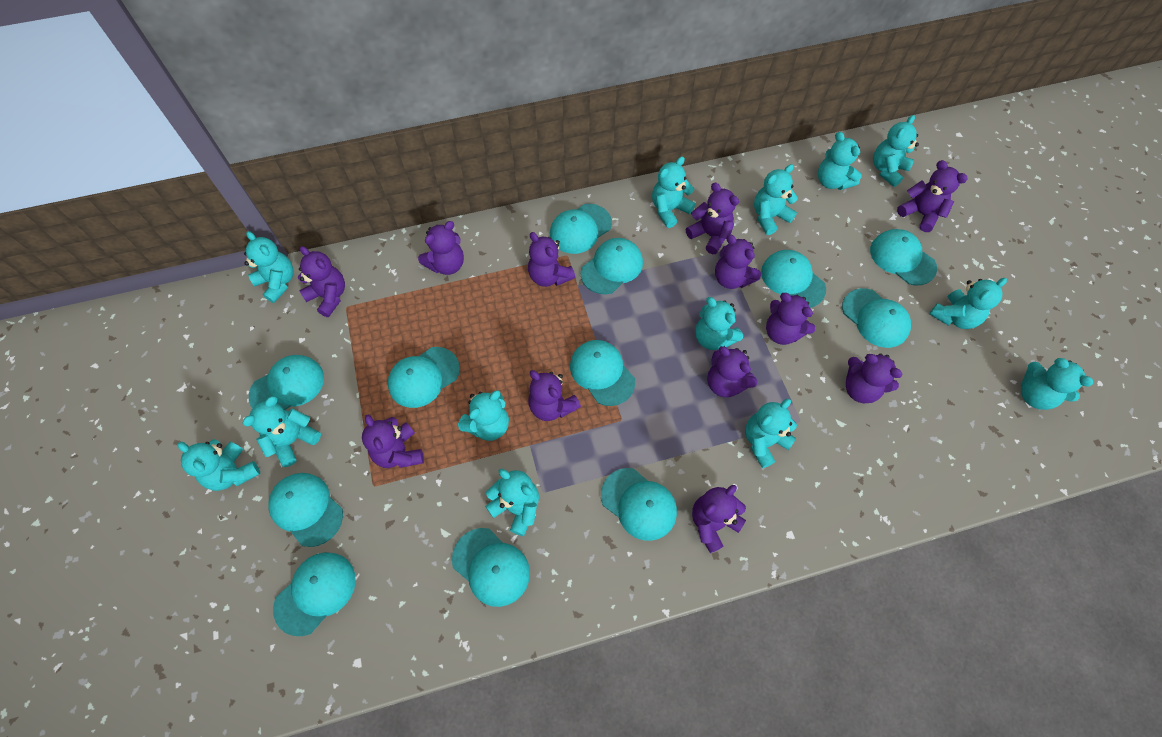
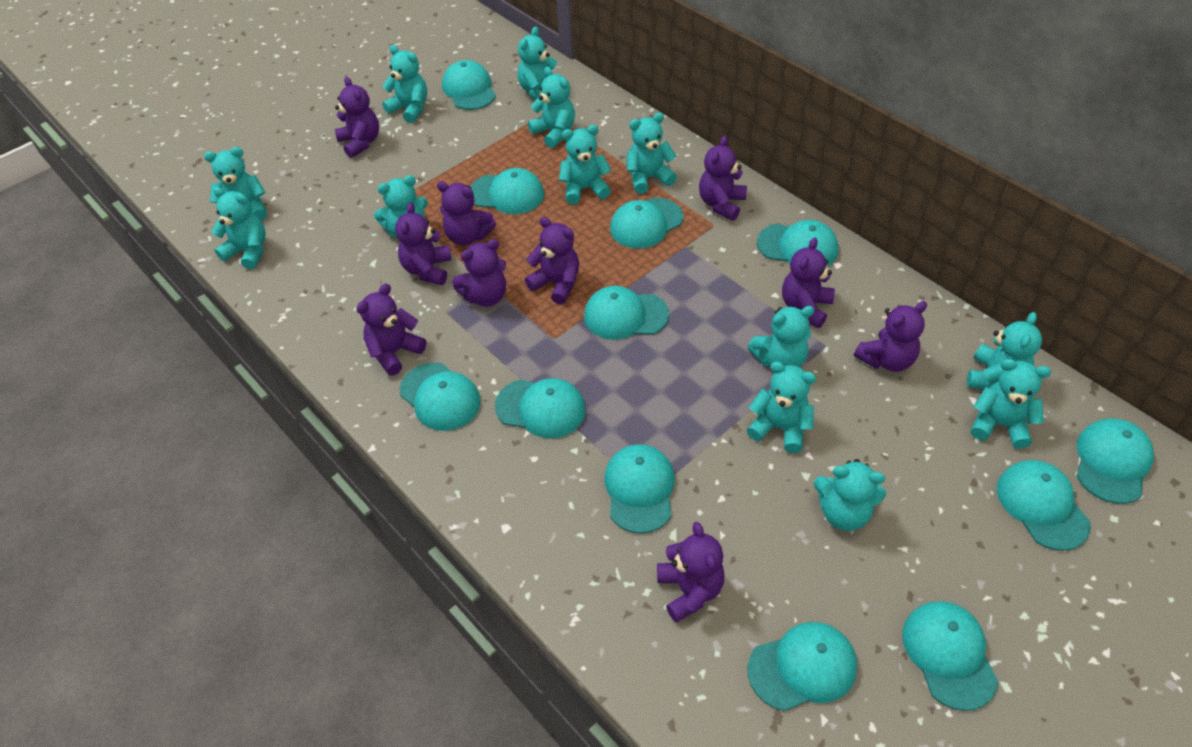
purple teddy bear: [298,246,345,317] [362,415,424,468] [418,221,464,275] [528,232,575,287] [528,370,581,421] [686,183,739,254] [692,485,746,553] [707,346,757,397] [715,234,761,289] [766,293,815,345] [846,353,903,403] [897,160,968,232] = 12 -> [335,77,379,158] [356,284,426,376] [395,202,452,285] [437,181,496,246] [452,239,506,307] [525,217,579,304] [657,522,725,623] [699,136,747,221] [782,237,835,328] [854,301,927,372] = 10

